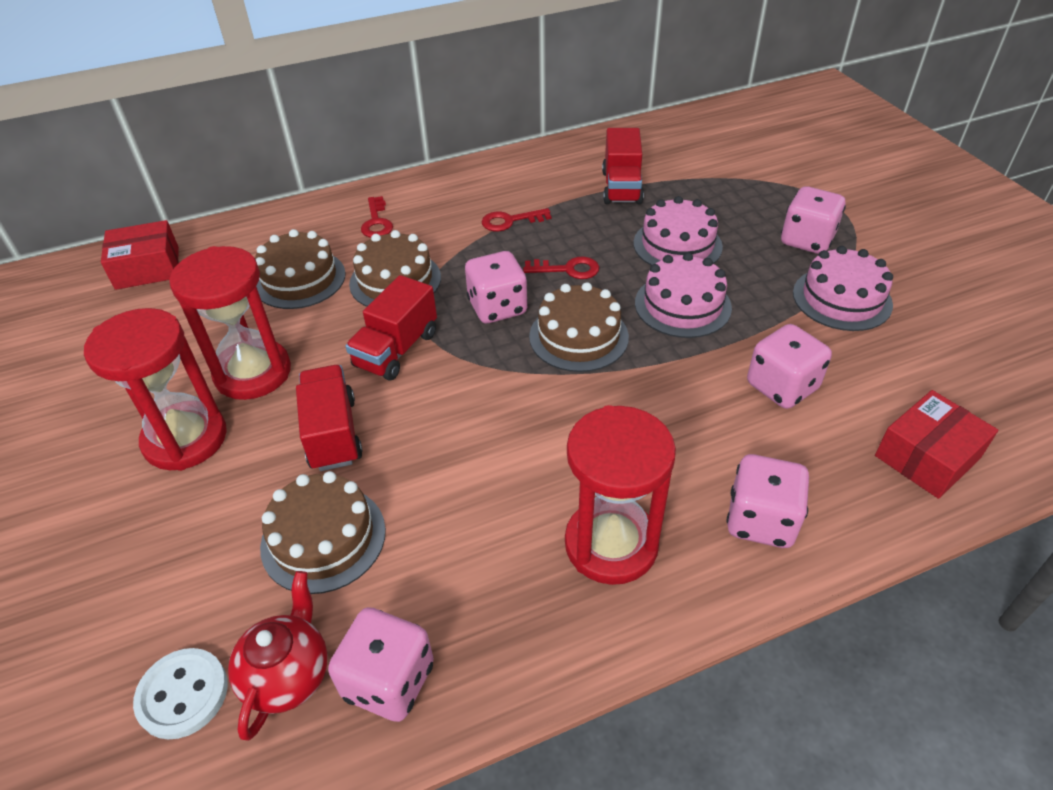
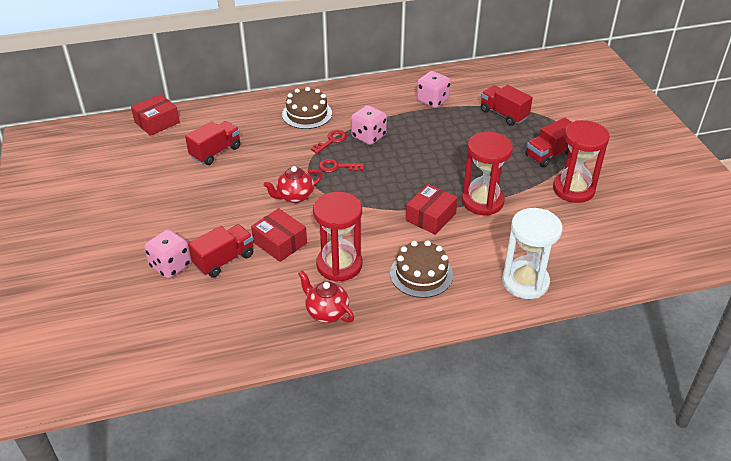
brown cake: [255,229,346,309] [260,471,386,594] [349,230,441,307] [529,282,629,372] = 4 -> [282,87,332,129] [390,240,453,298] = 2
pink cake: [633,196,723,266] [635,252,732,338] [793,246,893,331] = 3 -> none = 0
pink dice: [328,607,434,722] [465,251,528,323] [726,454,809,548] [747,324,832,409] [781,186,846,254] = 5 -> [144,230,191,279] [351,105,387,145] [416,71,451,108] = 3
red box: [101,220,179,290] [875,390,998,499] = 2 -> [131,94,180,136] [251,208,307,262] [406,184,458,235] = 3
red key: [361,196,393,238] [482,208,551,231] [523,257,599,279] = 3 -> [311,130,347,154] [319,159,364,172] = 2
red teapot: [228,571,328,741] = 1 -> [264,166,323,203] [298,270,354,323] = 2
red truck: [296,365,363,471] [345,275,437,381] [602,128,644,204] = 3 -> [185,121,240,165] [188,224,253,278] [481,85,533,126] [525,118,572,167] = 4
white button: [133,648,228,740] = 1 -> none = 0
white hourglass: none = 0 -> [502,208,563,299] = 1

